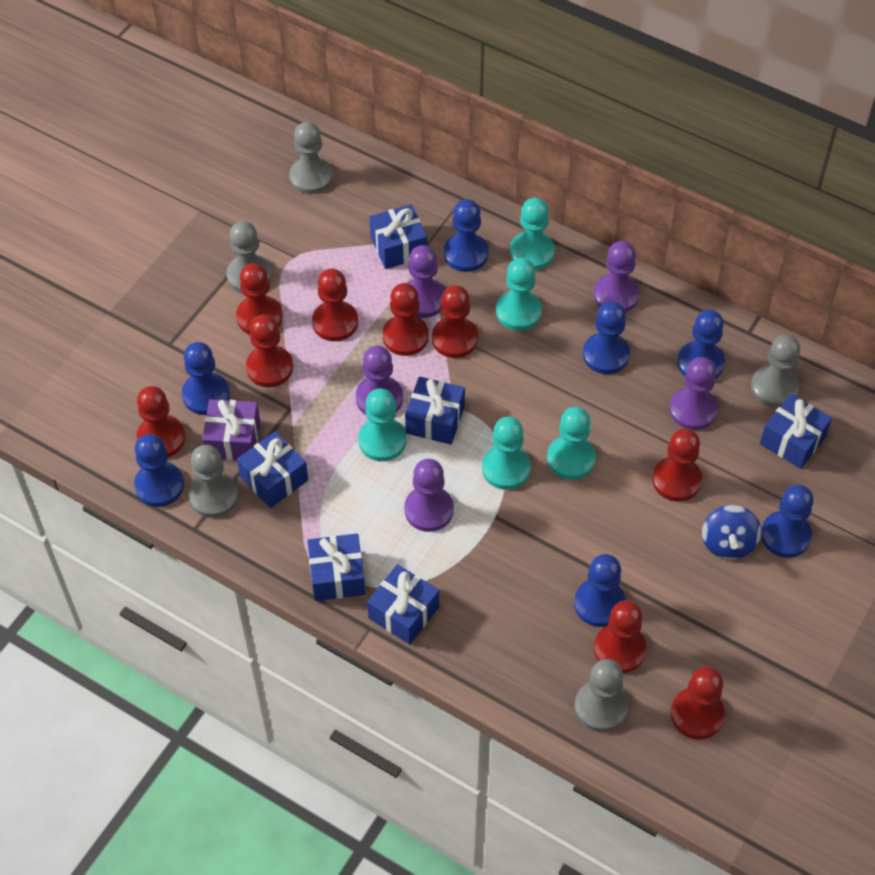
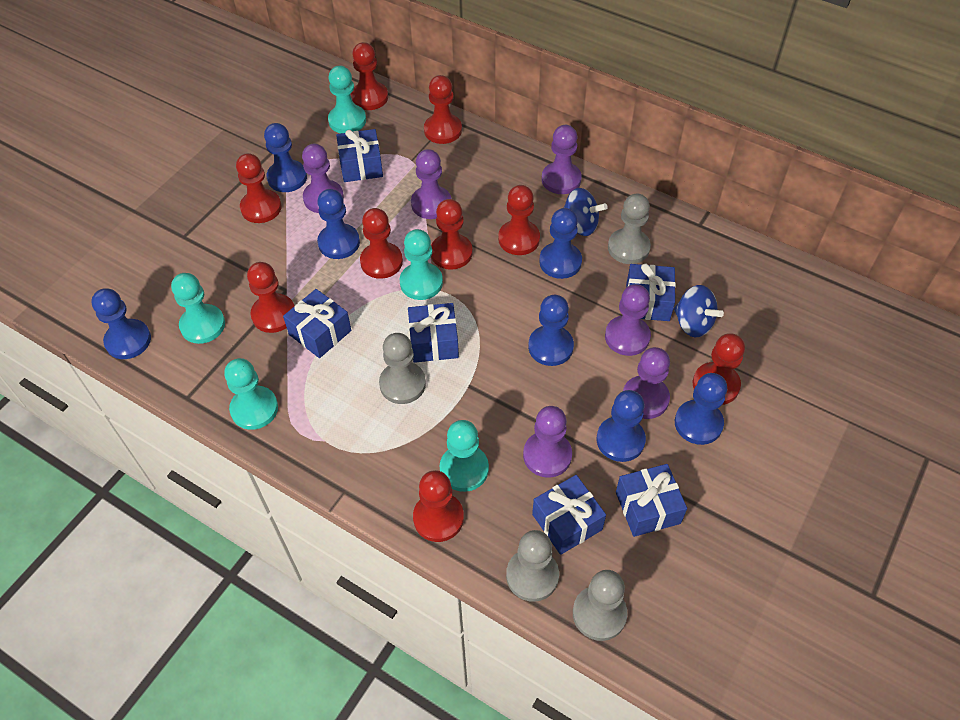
blue spinning top: [702,505,761,559] = 1 -> [564,188,607,236] [673,285,724,337] = 2
grey pawn: [189,445,239,518] [226,221,272,293] [289,122,333,194] [575,659,628,732] [751,335,800,408] = 5 -> [379,333,426,404] [506,530,559,602] [573,570,627,641] [608,193,651,264] = 4
purple gift: [202,399,260,460] = 1 -> none = 0
purple pawn: [356,346,403,415] [404,459,454,532] [408,245,445,318] [593,241,640,312] [669,357,718,430] = 5 -> [302,144,344,213] [411,149,451,219] [523,406,572,478] [542,125,582,194] [605,284,651,356] [623,347,670,419] = 6

